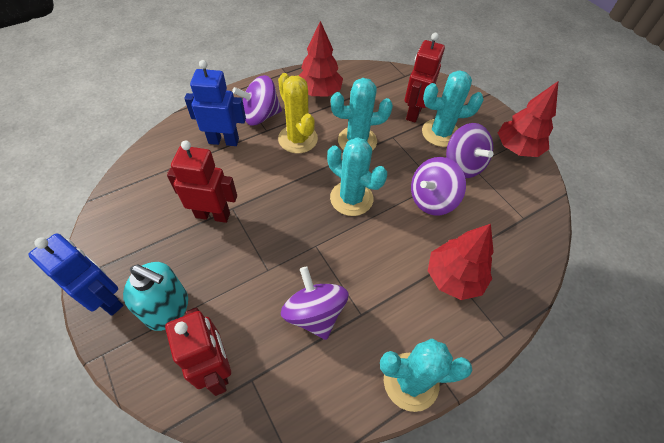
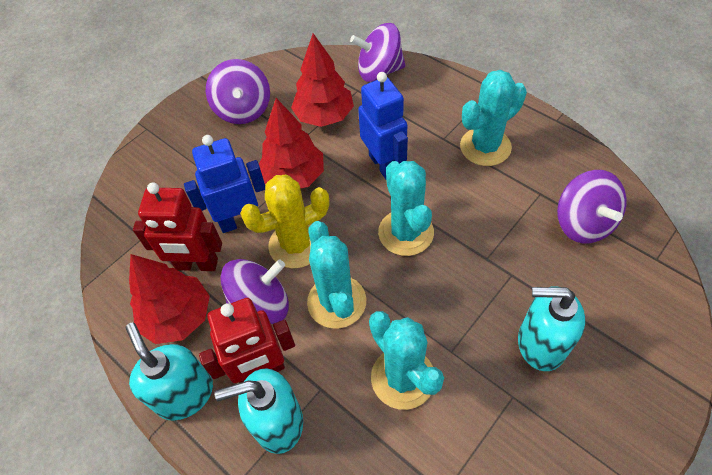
red robot: [165,308,231,396] [167,141,237,223] [405,33,445,123] = 3 -> [133,182,222,271] [199,298,295,383] = 2
turquoise soap dispenser: [123,262,188,331] = 1 -> [126,323,213,421] [214,368,303,454] [518,286,585,371] = 3

